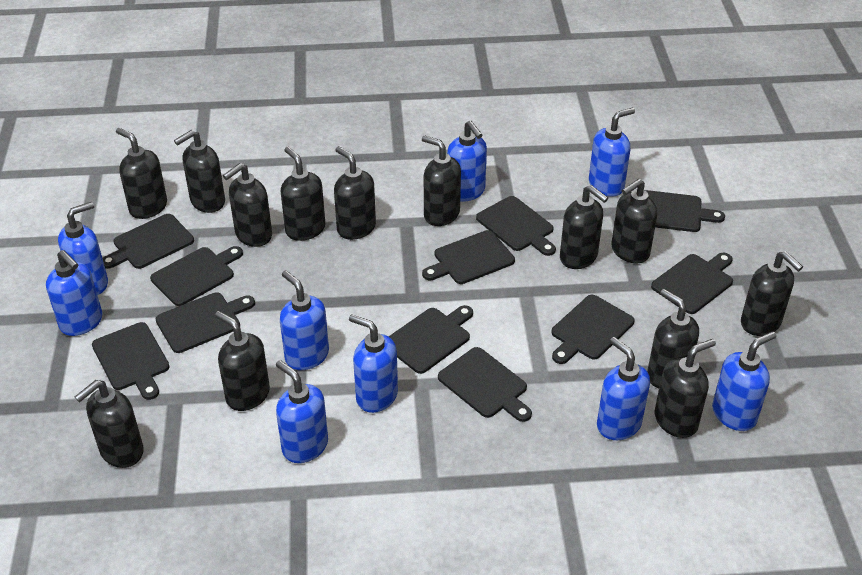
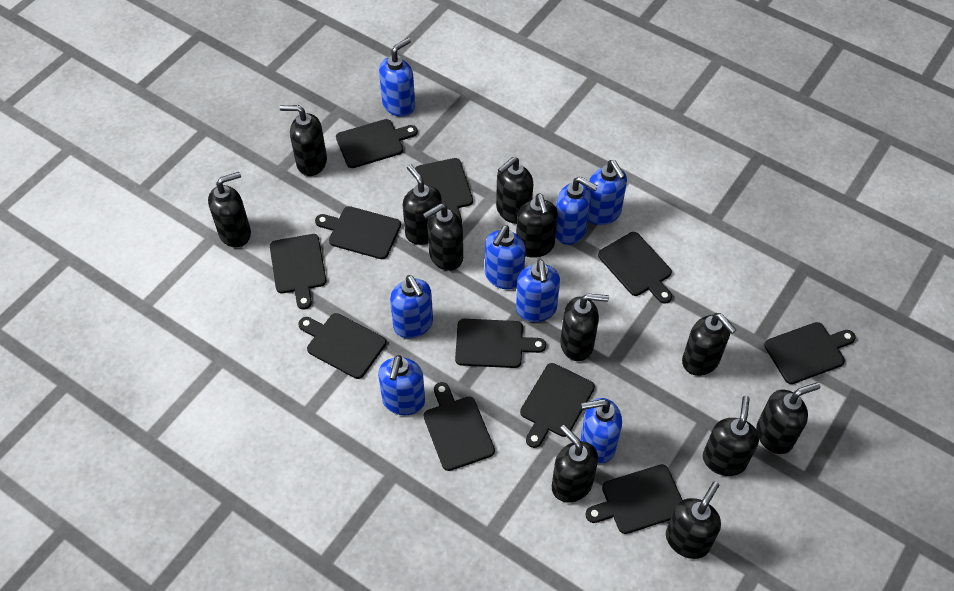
black soap dispenser: [75,380,144,468] [116,128,167,219] [174,130,225,213] [215,311,270,411] [223,163,272,247] [281,147,325,241] [334,146,376,240] [422,135,461,226] [560,185,608,269] [611,179,657,263] [647,289,699,388] [655,339,716,438] [741,251,803,336] = 13 -> [208,172,251,248] [280,105,327,176] [403,164,442,245] [423,203,463,271] [496,157,533,224] [516,193,558,258] [552,425,598,502] [560,293,609,361] [666,481,721,559] [682,313,737,376] [703,396,759,476] [756,382,820,454] = 12
blue soap dispenser: [46,250,102,336] [58,202,108,295] [276,360,328,463] [280,270,329,370] [349,314,398,413] [447,121,487,202] [589,108,635,197] [597,337,650,440] [712,331,776,431] = 9 -> [378,355,425,415] [379,38,415,117] [390,275,433,338] [485,225,526,289] [516,259,560,322] [556,177,598,245] [580,398,622,463] [588,160,627,225] = 8

